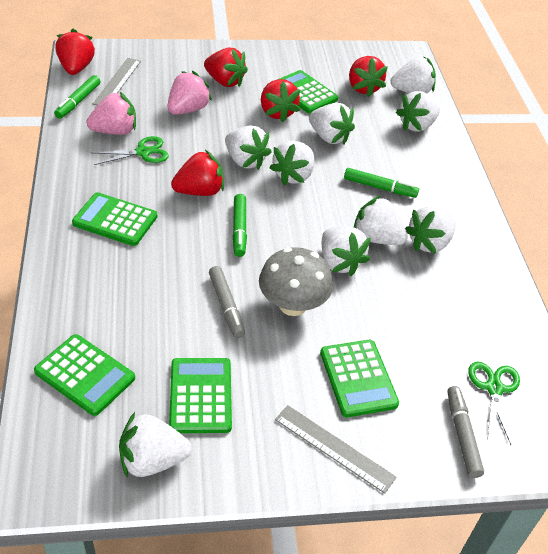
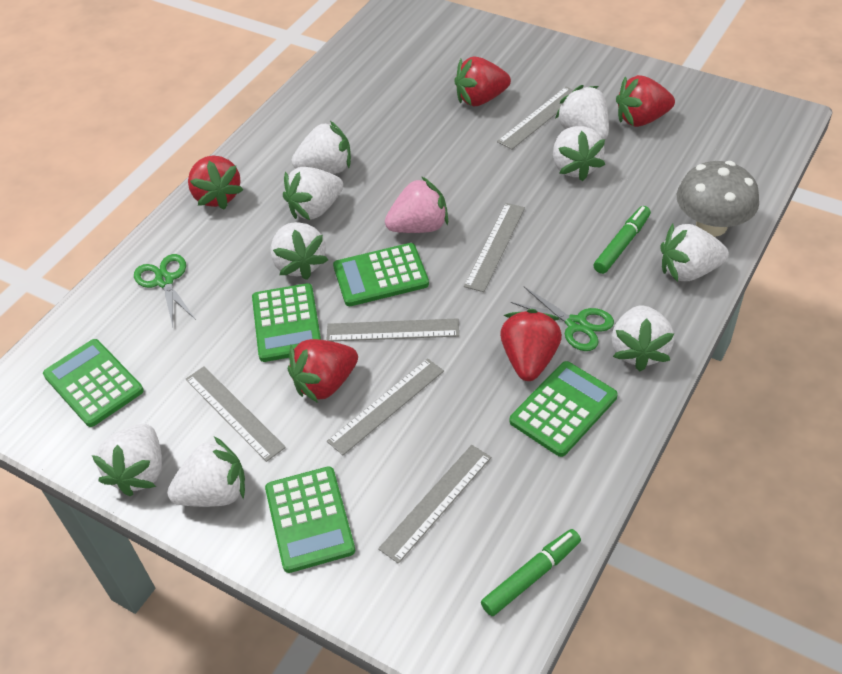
green marker: [54,75,100,119] [233,194,247,257] [344,168,419,198] = 3 -> [481,529,581,616] [593,206,651,274] = 2
grey marker: [209,266,245,338] [447,386,484,478] = 2 -> none = 0
grey ruler: [93,58,141,105] [275,405,396,494] = 2 -> [186,366,286,462] [326,318,459,341] [327,358,444,455] [378,445,491,564] [464,203,525,292] [497,87,574,150] = 6
pink strawberry: [87,92,136,135] [167,71,212,115] = 2 -> [385,176,448,233] = 1

